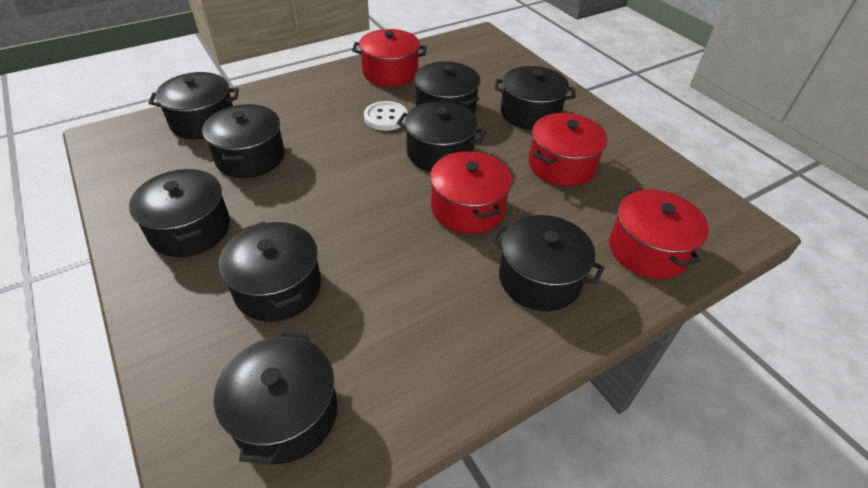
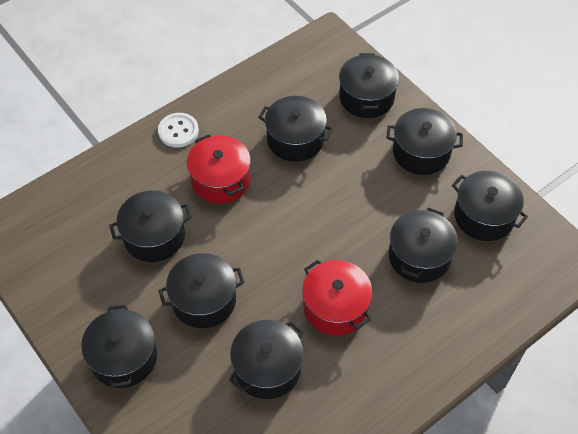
red pot: [352,29,427,87] [430,151,512,234] [529,113,608,186] [609,188,709,279] = 4 -> [187,134,251,204] [302,260,372,336] = 2

